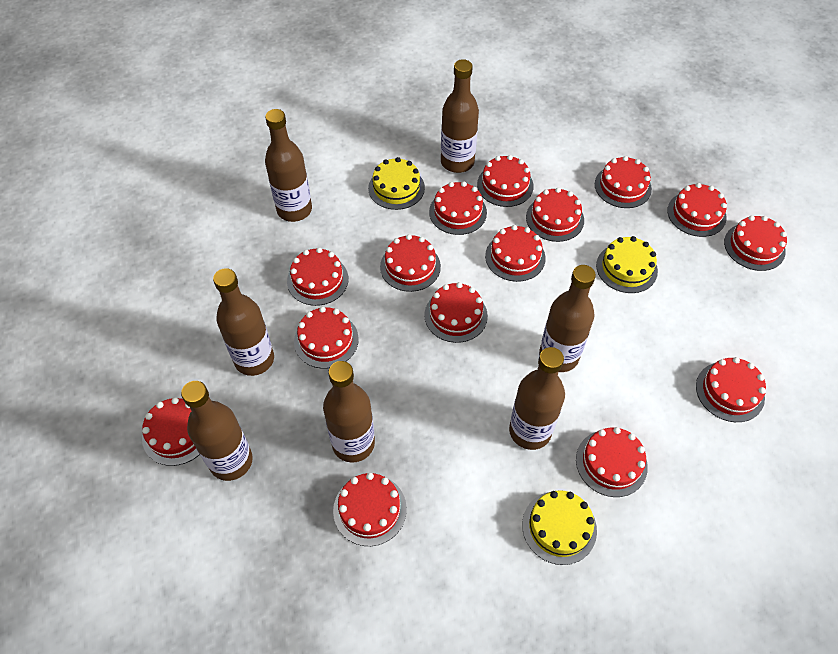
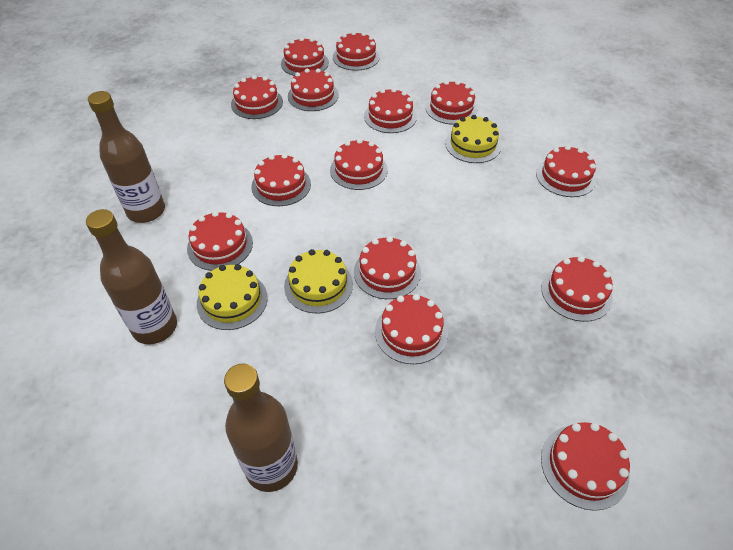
brown bottle: [181,381,253,481] [213,268,274,376] [265,109,312,222] [323,361,375,462] [441,59,479,173] [509,347,565,450] [539,265,596,372] = 7 -> [86,209,177,344] [88,91,165,223] [224,364,298,492] = 3
red cake: [142,397,200,466] [287,247,349,306] [294,307,359,369] [333,473,407,546] [380,234,441,292] [424,282,488,343] [429,182,487,235] [477,155,534,207] [485,225,546,282] [526,187,584,242] [576,427,648,497] [595,156,652,208] [667,183,727,237] [696,357,766,422] [724,215,787,271] = 15 -> [187,211,253,271] [231,75,283,119] [251,154,311,206] [281,37,329,76] [288,68,339,111] [330,139,388,190] [333,31,380,71] [354,236,421,299] [364,88,417,133] [375,294,448,364] [425,80,478,125] [536,145,596,197] [541,256,613,322] [541,422,630,511] = 14

